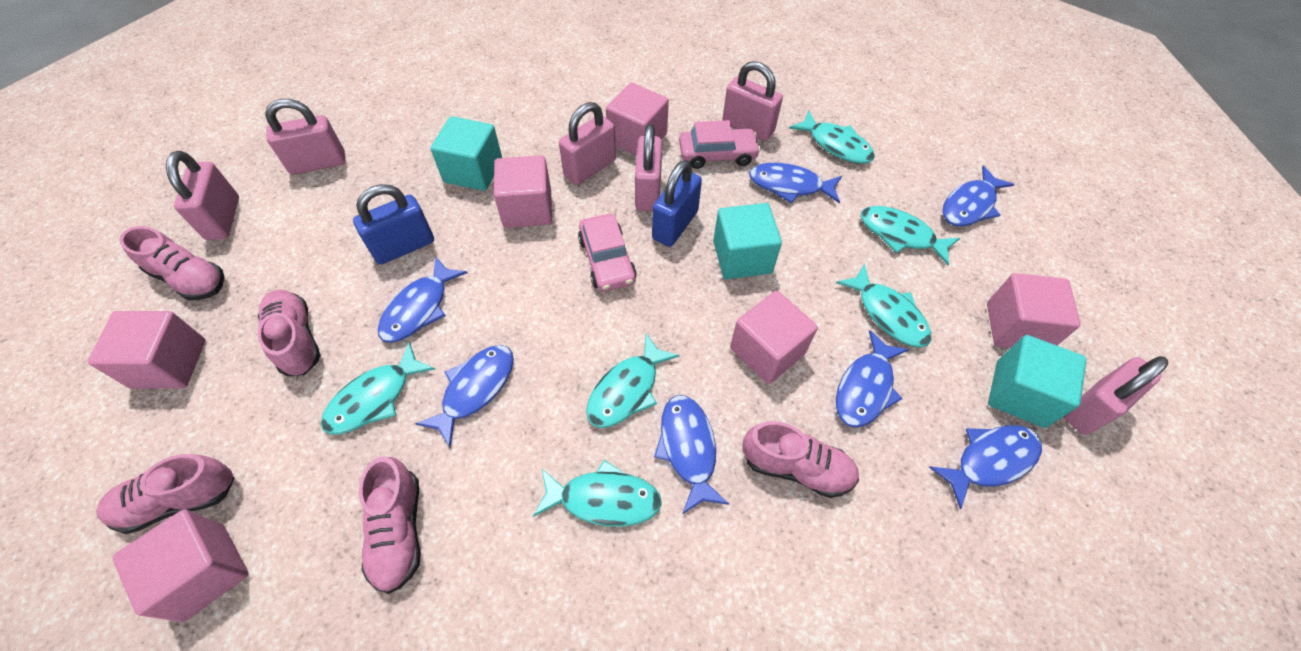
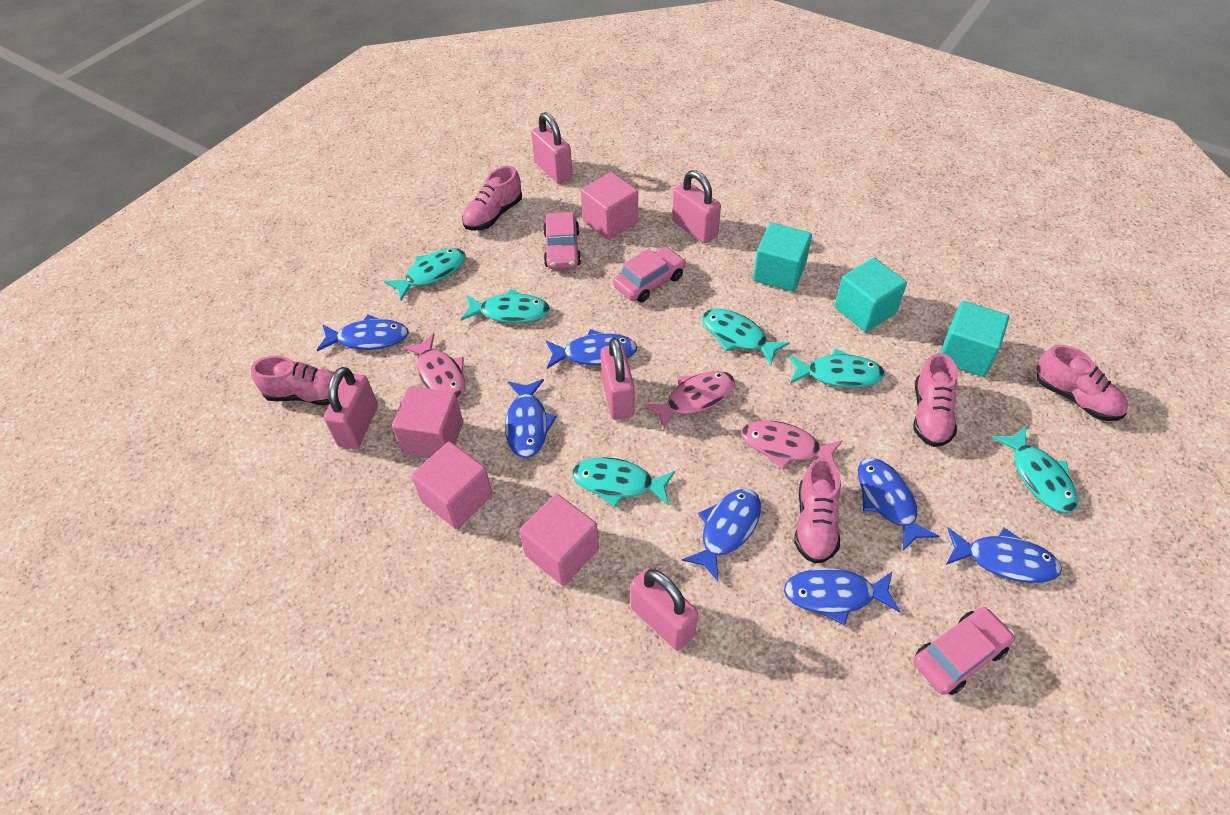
blue padlock: [353,184,434,265] [652,160,702,247] = 2 -> none = 0
pink car: [578,214,637,291] [679,120,761,169] = 2 -> [543,212,581,269] [613,247,686,302] [913,607,1015,695] = 3
pink cube: [88,311,205,389] [112,509,249,622] [494,155,552,228] [606,83,669,156] [730,291,818,384] [987,273,1081,348] = 6 -> [392,387,463,458] [411,442,492,529] [519,494,599,586] [581,172,638,240] = 4
pink fish: none = 0 -> [402,333,465,400] [644,371,735,431] [741,420,843,469] = 3
pink padlock: [166,151,239,240] [265,99,346,175] [559,102,616,185] [635,124,662,211] [722,61,783,141] [1064,356,1168,435] = 6 -> [324,367,378,449] [531,112,573,184] [600,338,635,420] [630,568,698,651] [672,170,721,243] = 5

